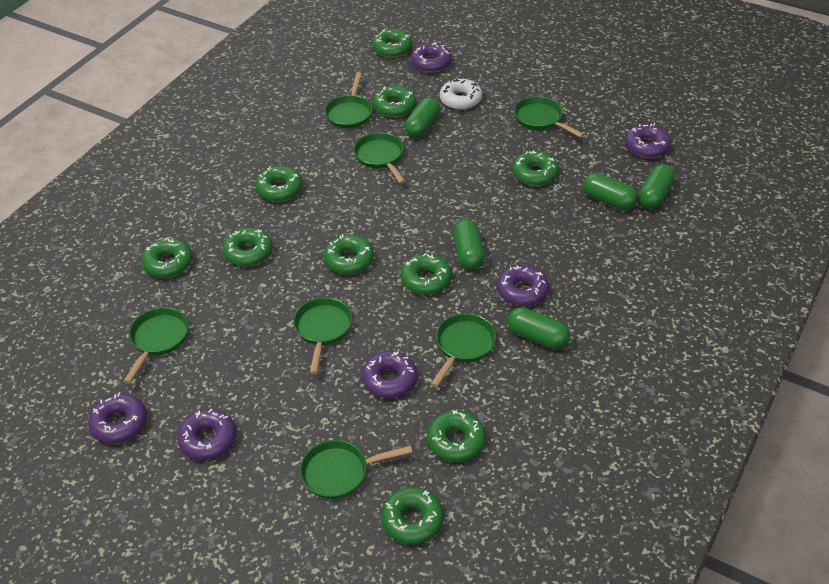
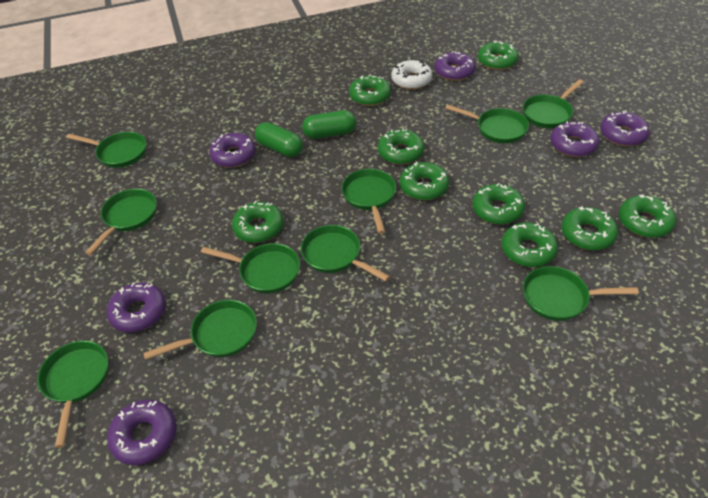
green capsule: [405,97,440,138] [453,220,485,270] [507,307,570,349] [583,173,638,210] [639,164,675,209] = 5 -> [255,122,303,157] [302,110,356,139] = 2
green donut: [141,238,192,278] [222,228,273,267] [255,166,302,202] [324,234,374,274] [372,29,412,58] [373,86,416,117] [381,487,444,545] [401,253,452,295] [427,410,486,462] [512,151,559,186] = 10 -> [232,201,284,243] [349,74,391,106] [378,128,424,165] [400,162,449,200] [472,183,525,225] [478,41,519,70] [501,223,558,267] [562,207,618,250] [619,194,676,238] = 9
green pan: [123,307,189,384] [293,297,352,374] [300,440,412,499] [325,72,373,129] [354,132,406,184] [431,313,496,387] [514,96,584,138] = 7 -> [37,340,109,448] [66,132,146,168] [85,189,157,255] [143,300,257,360] [201,243,300,293] [301,225,390,282] [341,169,396,234] [445,105,529,143] [523,79,584,128] [523,266,639,321] = 10

